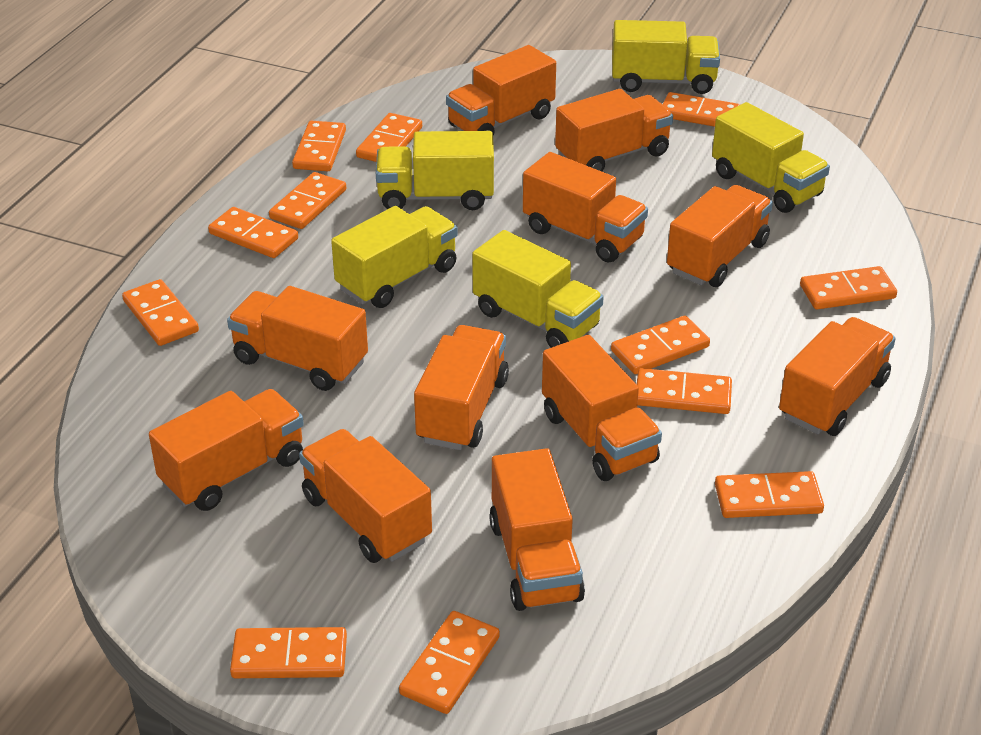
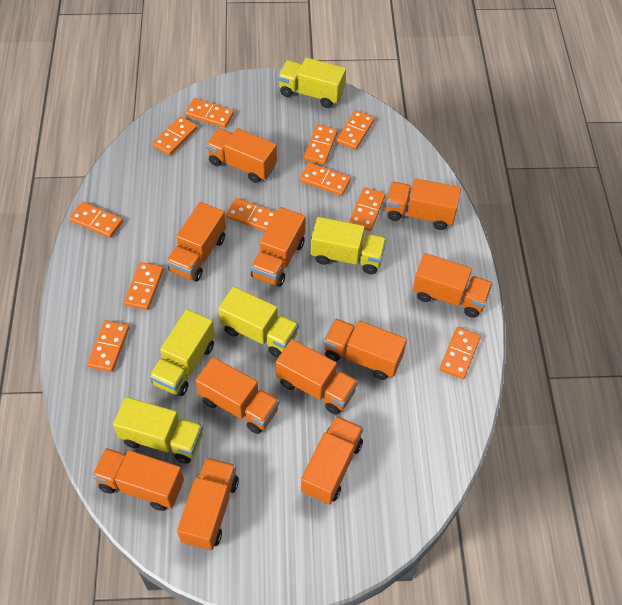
orange domino: [122,279,199,346] [208,207,298,258] [230,627,347,678] [269,172,346,229] [292,121,346,171] [356,113,422,162] [399,611,500,714] [611,316,710,374] [637,368,732,414] [662,92,740,127] [715,471,824,518] [800,266,897,309] = 12 -> [69,202,123,238] [87,320,129,372] [124,262,164,310] [152,116,198,156] [185,98,234,128] [226,198,277,232] [300,163,351,196] [304,124,338,165] [336,110,375,150] [349,187,385,231] [440,327,481,379] = 11

